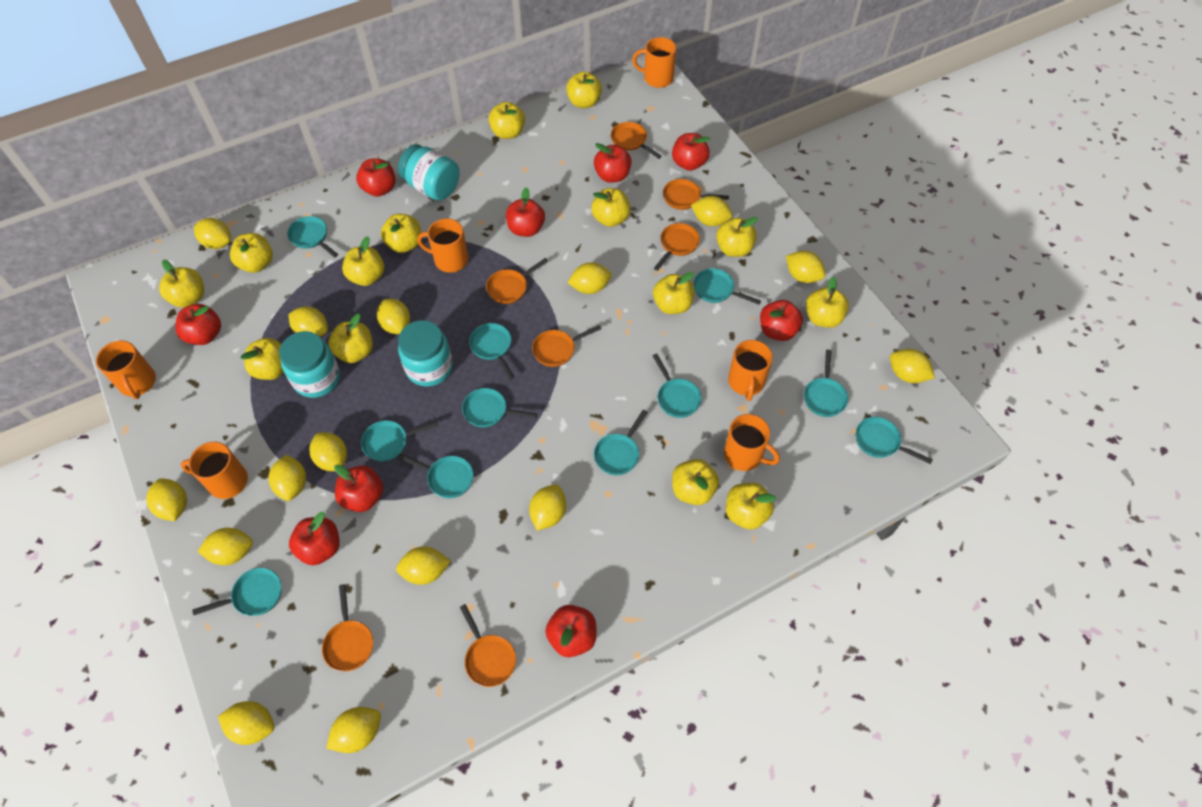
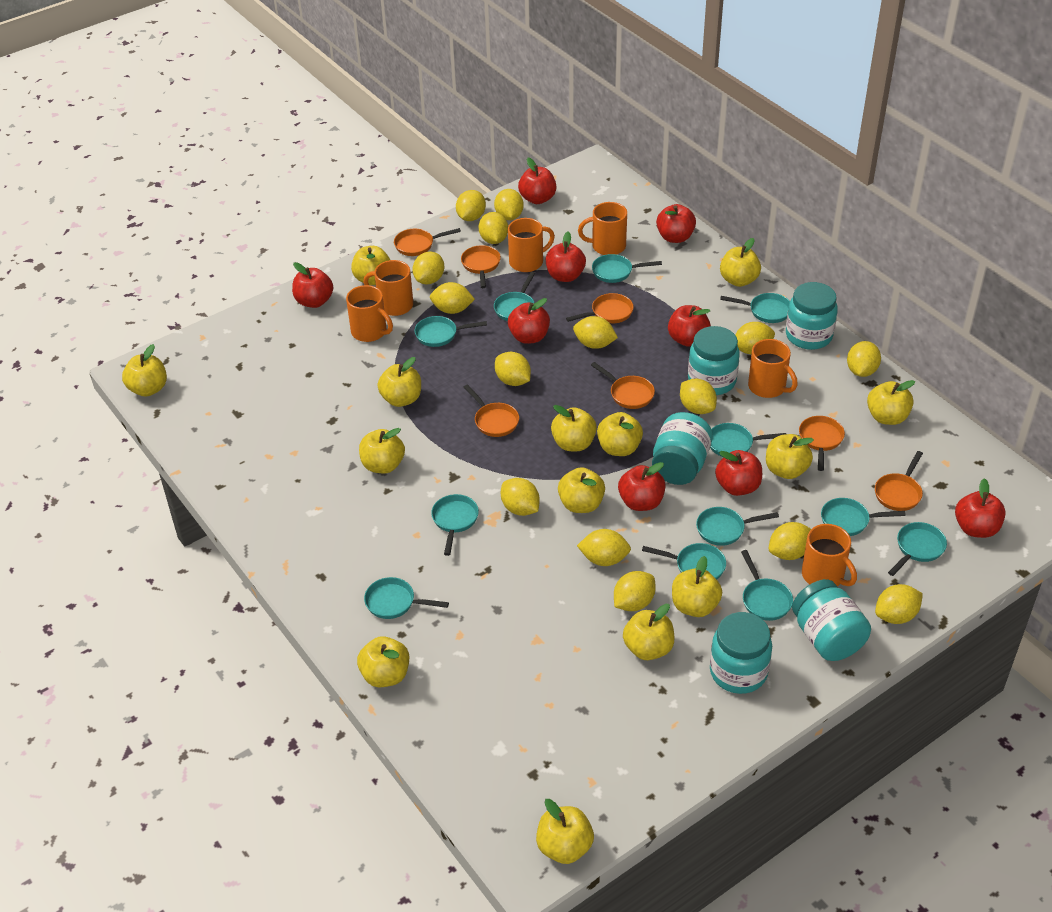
turquoise jar: [279,331,340,398] [398,144,459,201] [398,320,453,387] = 3 -> [652,412,713,485] [688,326,740,395] [710,612,772,694] [786,282,838,350] [792,579,871,661] = 5
turquoise pan: [192,568,282,616] [287,216,338,257] [361,420,438,461] [398,454,473,498] [462,388,537,428] [469,323,515,380] [594,410,648,475] [653,354,701,418] [693,268,761,305] [804,350,848,417] [856,417,933,465] = 11 -> [364,577,449,619] [415,316,487,347] [431,494,479,556] [494,272,535,321] [592,254,662,283] [642,543,726,580] [696,507,779,546] [710,423,786,457] [720,293,790,323] [741,550,793,621] [821,498,906,536] [888,522,947,576] = 12

